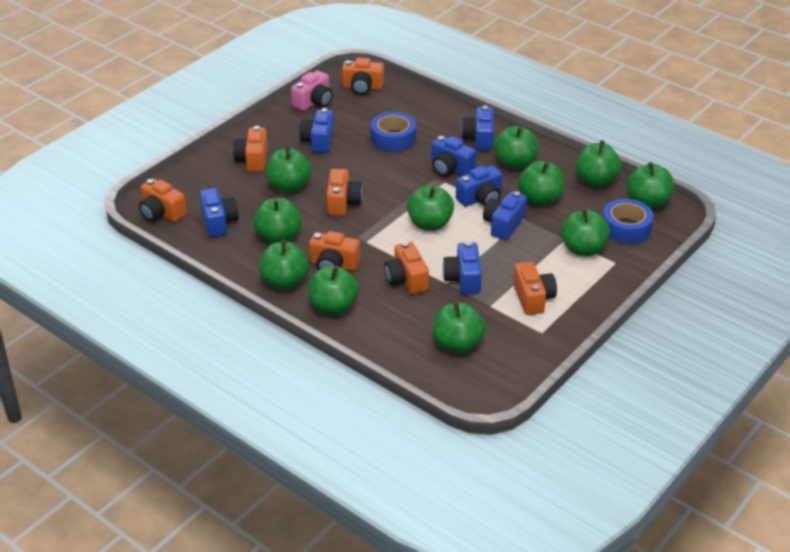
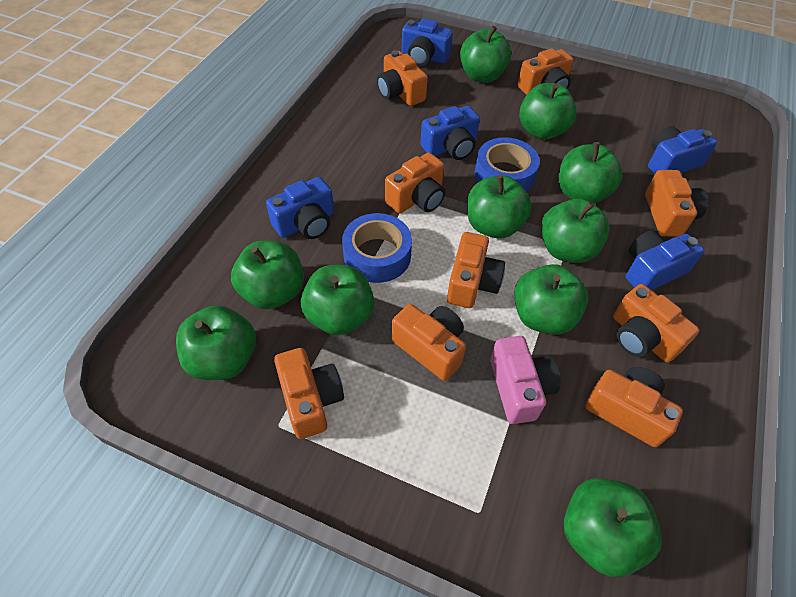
blue camera: [200,188,239,237] [299,108,334,153] [431,136,476,176] [443,241,482,294] [456,165,502,207] [461,106,494,150] [483,191,527,240] = 7 -> [266,177,334,239] [402,18,453,66] [420,106,480,160] [626,230,704,290] [648,126,717,174] = 5
green apple: [253,198,302,243] [259,240,309,290] [266,146,312,193] [308,266,359,315] [407,185,454,231] [433,302,485,354] [494,126,538,169] [518,161,564,206] [561,208,610,256] [576,140,621,187] [627,162,674,209] = 11 -> [176,305,256,380] [231,241,304,309] [301,265,374,335] [460,26,511,83] [467,175,532,238] [514,264,588,334] [519,83,577,140] [541,198,609,263] [559,142,622,204] [564,478,662,577] = 10
orange camera: [139,178,187,222] [233,126,268,172] [309,231,360,271] [327,169,363,216] [342,58,384,95] [384,241,429,294] [513,262,557,315] = 7 -> [274,348,344,439] [377,50,428,106] [385,153,445,213] [391,304,466,381] [447,232,505,308] [518,48,573,95] [585,367,683,447] [613,284,699,362] [645,170,708,236] = 9

